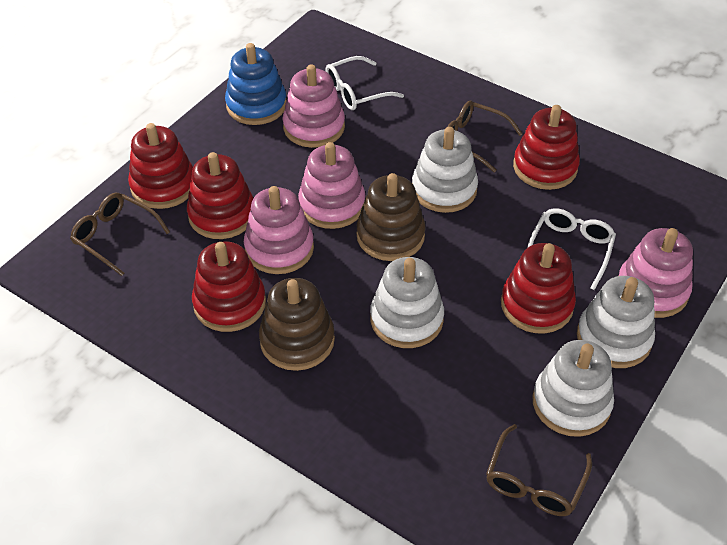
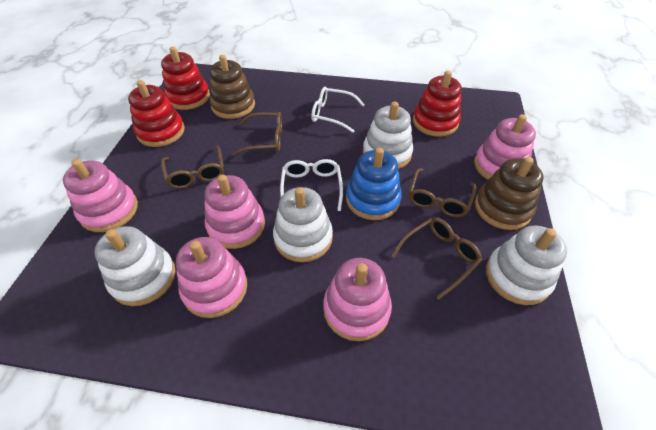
brown glasses: [70,193,170,276] [447,100,523,173] [486,424,592,516] = 3 -> [161,146,224,189] [232,112,282,156] [392,217,483,300] [409,168,477,217] = 4
pink stacking toy: [244,186,314,274] [283,64,345,148] [298,142,365,229] [618,228,693,318] = 4 -> [63,159,138,232] [176,237,247,318] [204,174,265,249] [323,258,392,341] [474,114,536,180] = 5
red stacking toy: [128,123,193,209] [187,152,253,239] [192,241,266,332] [501,243,576,333] [513,105,580,190] = 5 -> [128,80,185,147] [161,47,210,110] [413,71,462,137] = 3

